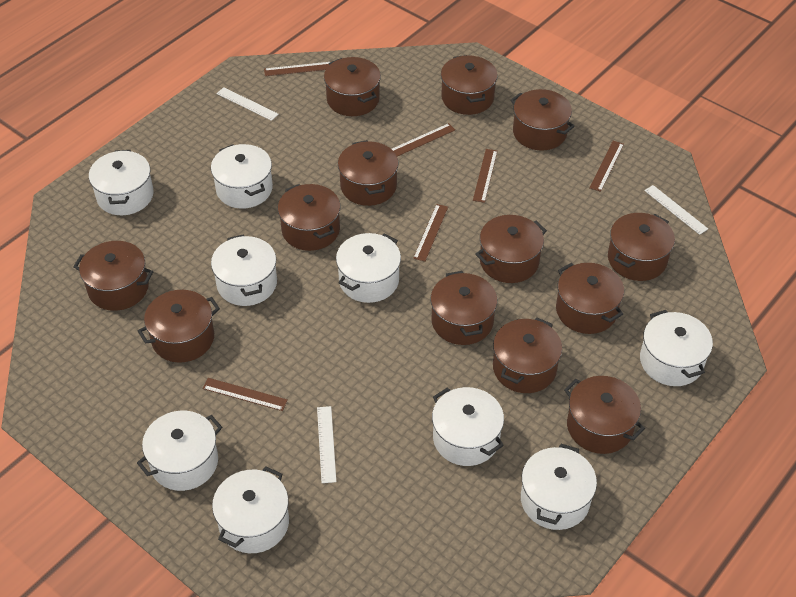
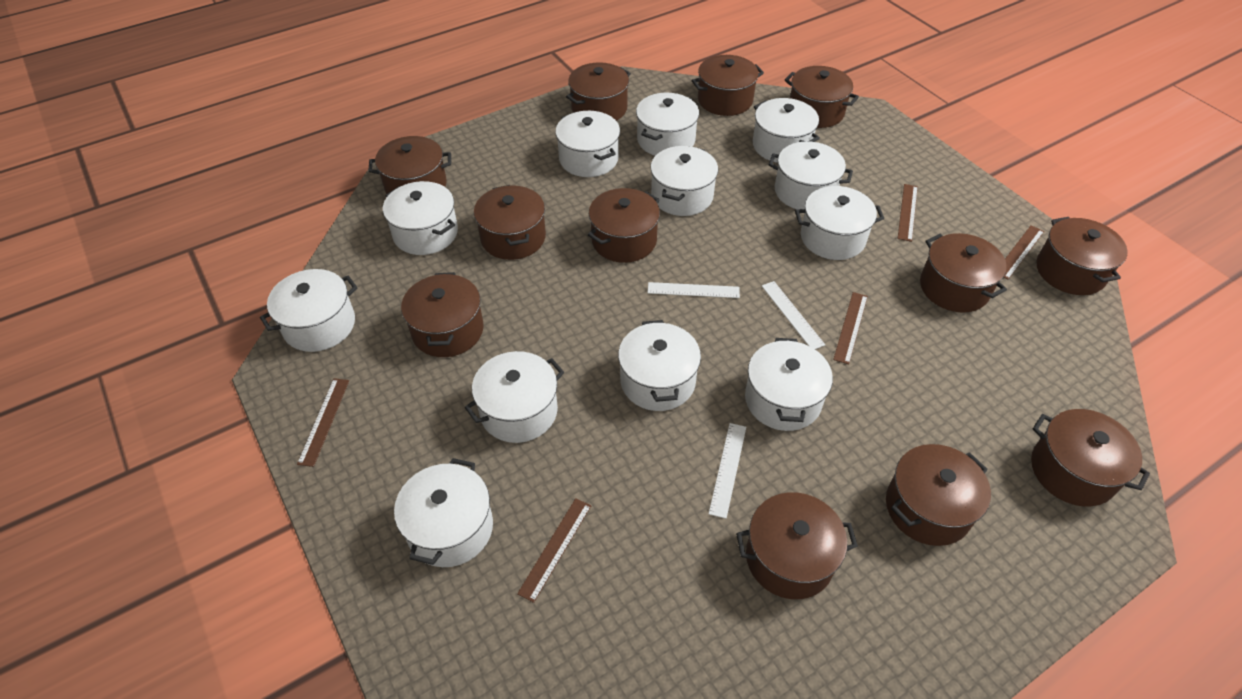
brown pot: [73,241,154,311] [138,290,220,363] [278,184,340,251] [324,57,381,116] [338,140,399,206] [430,271,497,345] [441,55,497,115] [475,215,547,283] [493,318,562,393] [510,89,575,150] [556,263,624,334] [564,376,645,454] [608,213,675,281] = 13 -> [368,136,451,194] [401,272,484,357] [474,185,546,260] [566,62,631,121] [588,188,660,263] [692,55,764,116] [736,492,858,599] [785,66,859,128] [886,444,991,546] [920,233,1007,312] [1031,409,1150,507] [1037,217,1128,295] = 12
brown ruler: [202,378,288,411] [264,62,330,76] [392,123,455,156] [413,204,448,262] [473,149,497,203] [589,141,624,192] = 6 -> [297,378,349,467] [517,498,591,603] [833,292,868,364] [898,184,918,242] [1003,225,1044,280] = 5
white pot: [89,150,154,215] [137,411,222,491] [211,144,273,209] [211,235,277,306] [212,467,289,553] [336,233,401,303] [432,387,504,466] [521,444,597,530] [640,310,713,386] = 9 -> [260,269,358,352] [383,181,458,255] [394,458,493,567] [465,351,564,443] [555,111,620,177] [618,320,701,411] [636,93,699,156] [650,146,718,216] [745,338,833,431] [753,98,820,163] [768,141,853,210] [795,186,884,260] = 12

